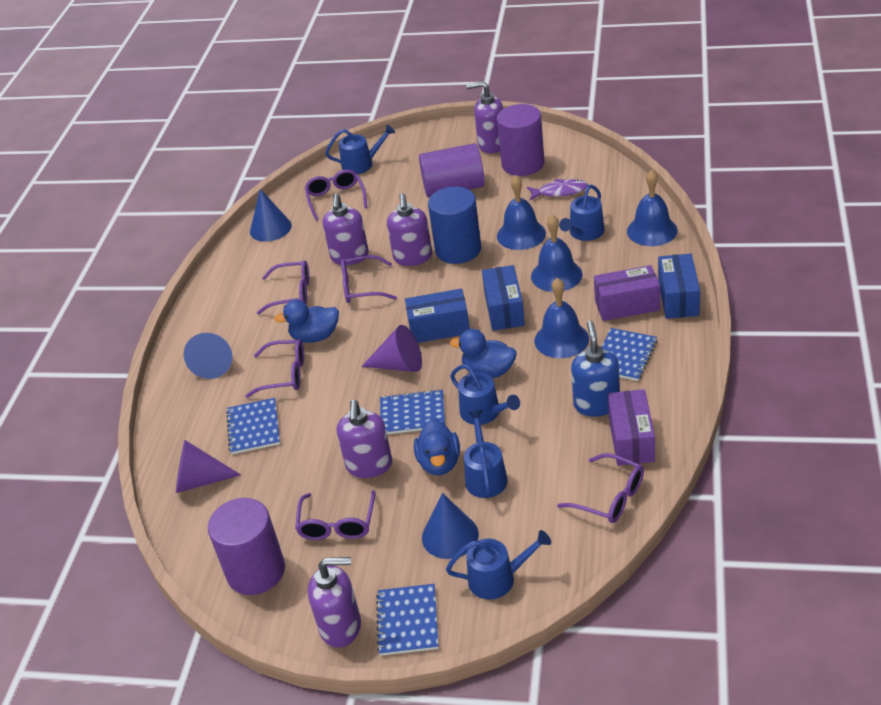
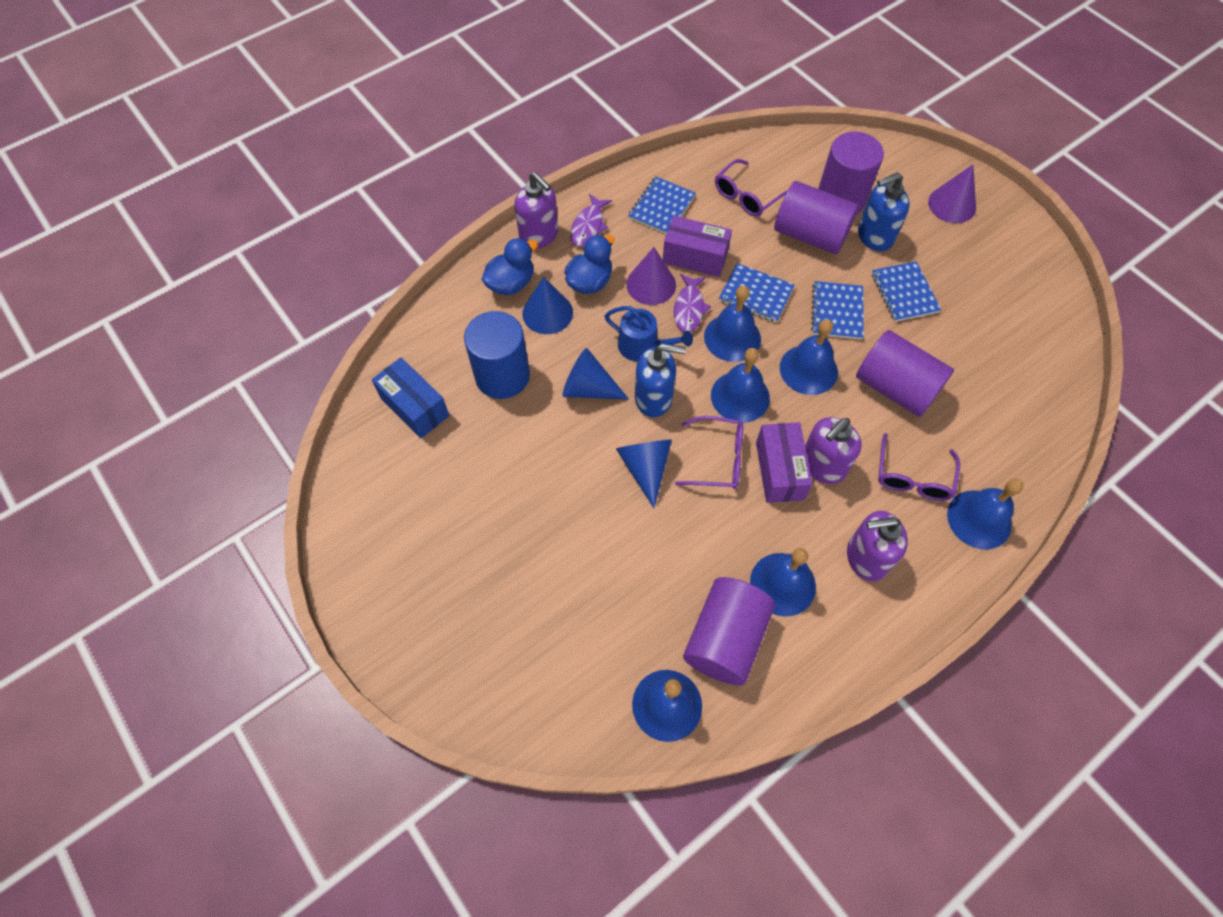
blue bell: [497,175,546,250] [531,215,583,292] [534,278,589,358] [627,170,678,246] = 4 -> [632,670,702,742] [704,285,761,362] [711,348,770,423] [750,548,816,617] [780,319,838,395] [947,478,1023,549] = 6
blue box: [405,288,470,343] [482,265,525,331] [658,254,700,319] = 3 -> [372,357,449,438] = 1
blue duck: [274,300,339,343] [414,419,460,475] [450,329,517,378] = 3 -> [482,238,538,295] [564,235,614,294] = 2
blue soap dispenser: [571,321,620,417] = 1 -> [635,344,686,417] [858,172,910,251] = 2
blue watering can: [325,125,395,174] [446,530,551,600] [450,365,520,425] [464,410,508,498] [559,185,605,241] = 5 -> [604,306,693,361] = 1
purple cylinder: [208,498,285,595] [419,143,485,198] [497,104,544,176] = 3 -> [683,577,775,685] [774,181,859,254] [818,132,884,215] [856,330,954,417] = 4
purple fish: [527,179,588,200] = 1 -> [570,194,612,246] [674,274,711,332] = 2
purple glasses: [246,339,304,398] [257,260,309,315] [295,490,375,540] [305,169,367,221] [341,255,397,303] [557,453,644,523] = 6 -> [675,416,743,489] [715,159,787,217] [878,433,960,501] = 3
purple soap dispenser: [308,557,361,648] [323,193,369,265] [337,400,392,478] [387,193,432,266] [466,81,503,153] = 5 -> [514,172,558,249] [805,417,861,484] [847,511,908,581] = 3

